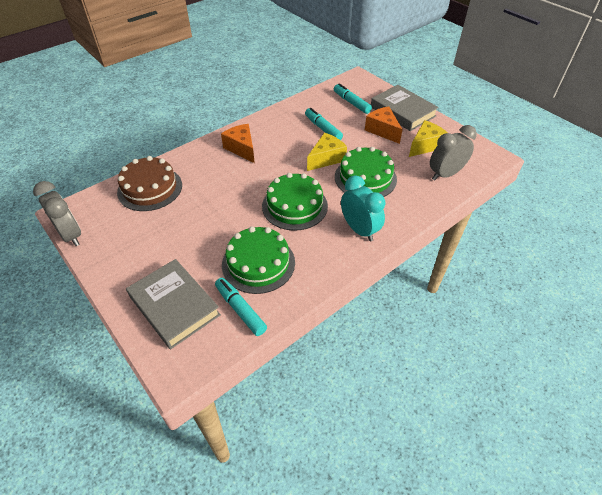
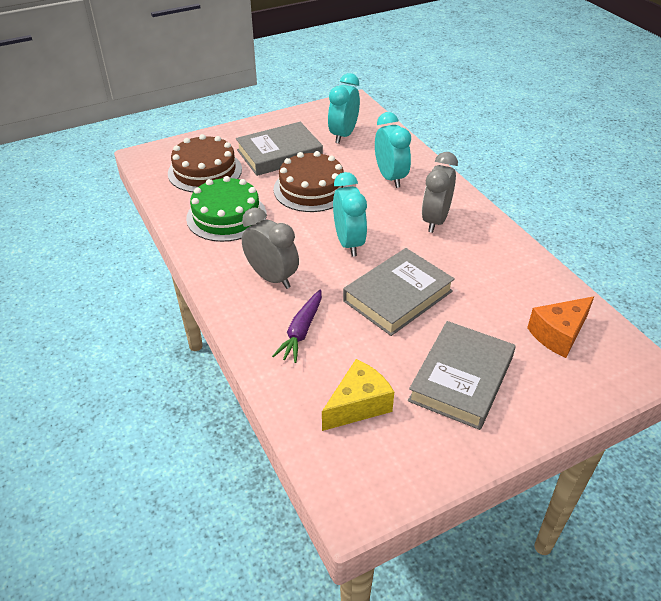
brown cake: [117,156,182,211] = 1 -> [168,134,242,192] [274,151,350,212] = 2
green cake: [222,226,295,294] [262,173,328,231] [335,147,397,197] = 3 -> [186,176,267,242] = 1
grey book: [126,259,221,349] [371,85,439,131] = 2 -> [236,122,323,176] [343,248,455,336] [408,321,516,430] = 3
orange cheese: [221,124,255,163] [365,107,403,144] = 2 -> [527,296,594,358] = 1
purple carrot: none = 0 -> [272,289,322,363] = 1
turquoise clock: [341,175,385,241] = 1 -> [328,73,360,144] [333,172,367,257] [375,112,411,188] = 3
turquoise marker: [215,278,267,336] [305,108,343,140] [334,83,372,114] = 3 -> none = 0
yellow cheese: [307,133,347,171] [409,120,447,157] = 2 -> [322,359,394,431] = 1

